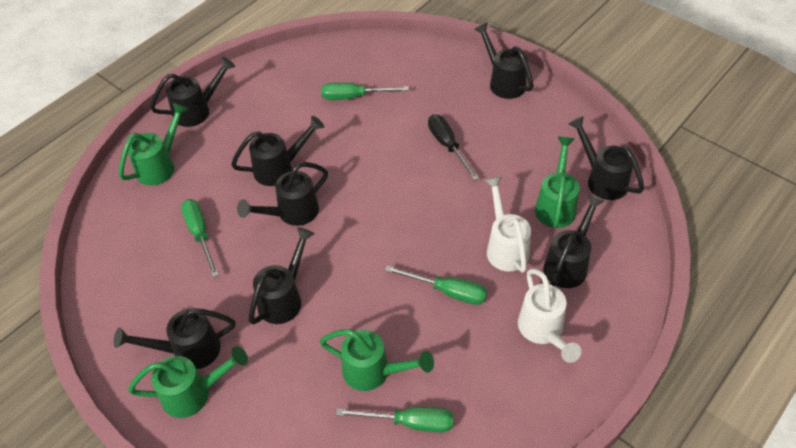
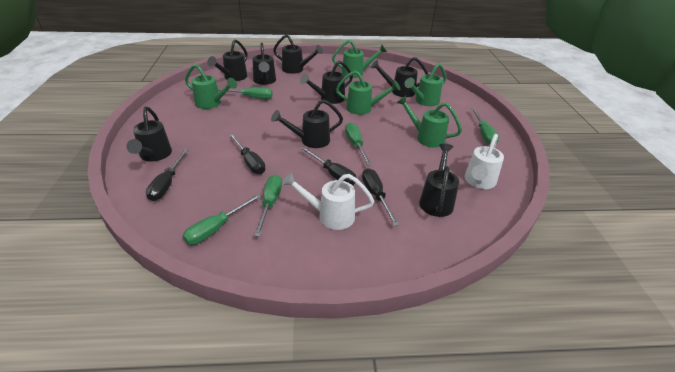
black screwdriver: [428,114,479,180] = 1 -> [146,149,189,201] [229,134,265,174] [301,147,356,185] [362,168,399,226] = 4
green screwdriver: [181,199,219,277] [321,83,409,100] [336,407,453,433] [385,266,487,305] = 4 -> [183,194,261,245] [218,87,273,99] [254,175,282,237] [345,122,372,165] [471,108,499,145] = 5
green watering can: [119,103,188,186] [128,347,248,418] [320,329,434,391] [535,137,580,228] = 4 -> [185,64,237,109] [332,40,387,78] [336,71,400,115] [397,96,462,148] [404,63,446,106] = 5

